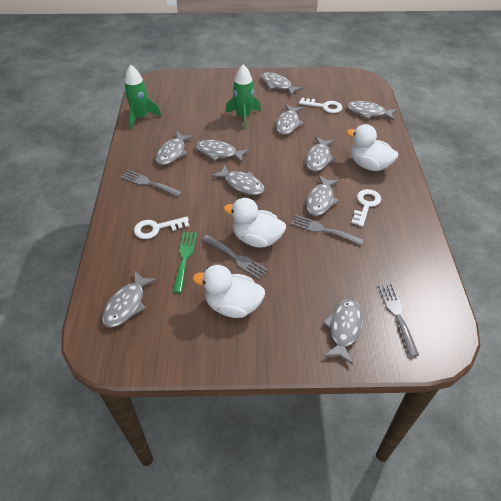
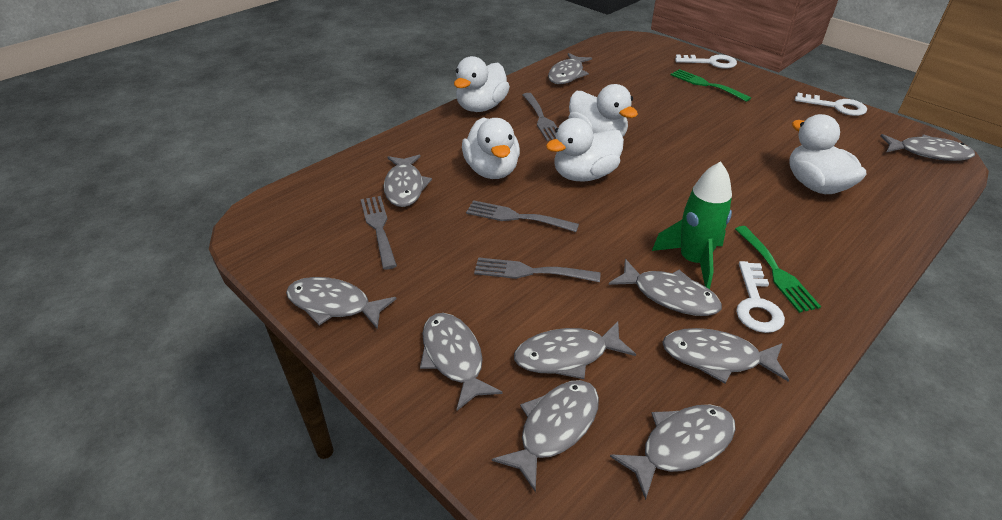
green fork: [173,232,197,293] = 1 -> [671,69,751,102] [735,226,821,313] = 2
green rocket: [124,65,162,129] [225,64,261,130] = 2 -> [652,161,732,289] = 1
white duck: [192,265,265,318] [223,198,286,248] [346,124,398,171] = 3 -> [454,56,510,112] [462,117,520,179] [546,118,624,182] [568,84,638,136] [789,114,867,194] = 5

